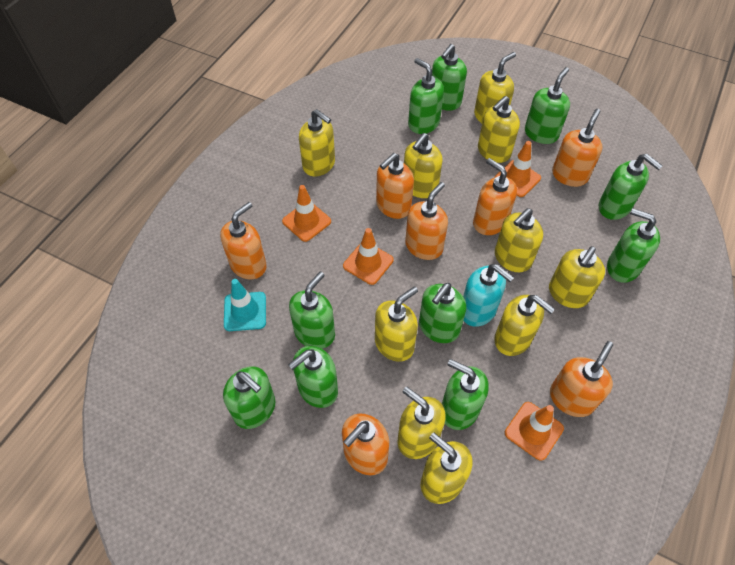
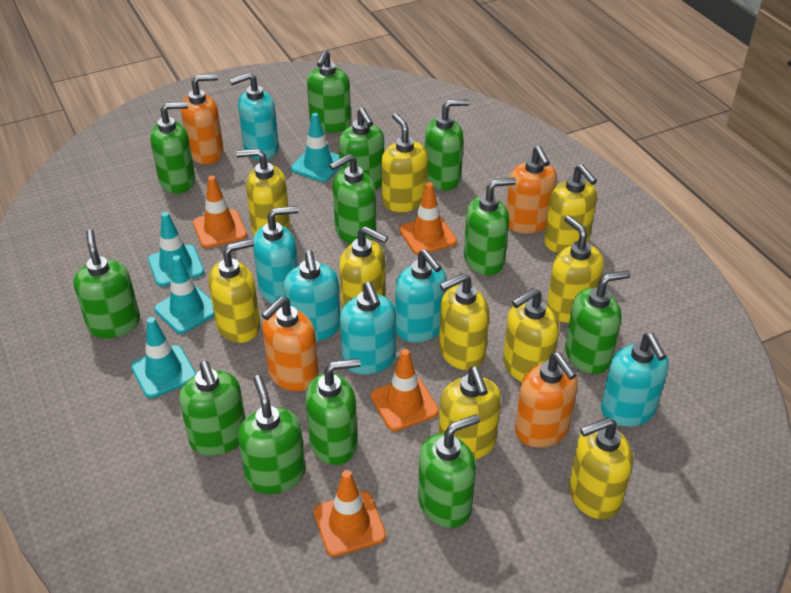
green soap dispenser: [223,366,275,429] [288,346,338,408] [289,271,335,349] [408,58,444,134] [419,283,466,343] [432,44,467,111] [442,359,489,430] [525,67,570,144] [599,154,663,220] [607,208,660,283] = 10 -> [73,229,140,338] [150,102,196,194] [179,361,245,456] [238,375,306,494] [306,358,361,465] [307,50,351,133] [329,154,376,244] [339,108,384,190] [418,414,480,528] [425,99,469,190] [464,178,516,275] [565,270,631,374] = 12
orange soap dispenser: [220,202,267,279] [342,414,390,475] [376,153,414,219] [405,182,448,260] [473,158,517,235] [550,341,613,417] [552,109,603,187] = 7 -> [181,74,224,164] [262,296,319,391] [506,146,557,234] [515,352,578,448] = 4
turquoise soap dispenser: [463,264,514,327] = 1 -> [230,72,279,160] [253,206,298,304] [284,250,340,341] [340,282,396,374] [395,249,447,342] [601,333,669,427] = 6
turquoise traffic cone: [224,279,266,331] = 1 -> [131,317,196,398] [148,212,204,287] [154,255,214,334] [291,113,340,182] = 4

